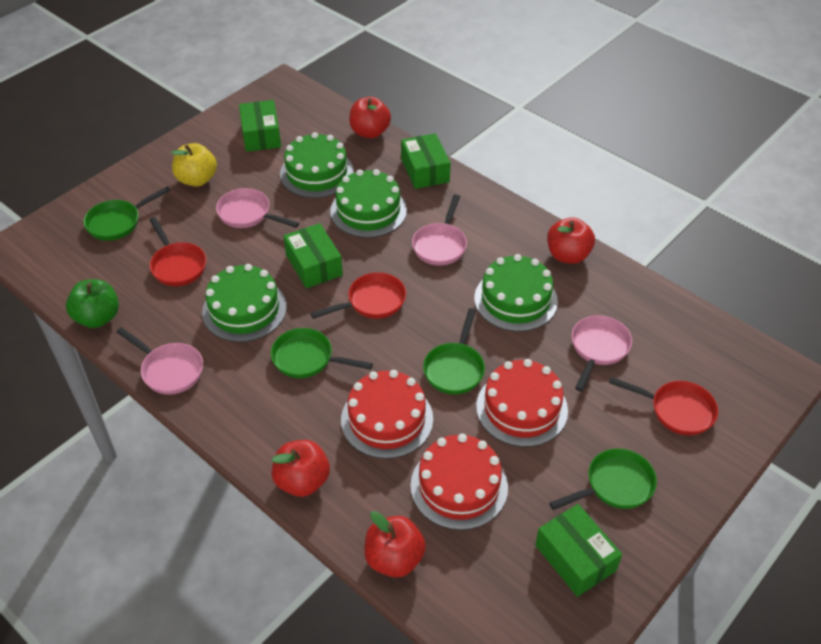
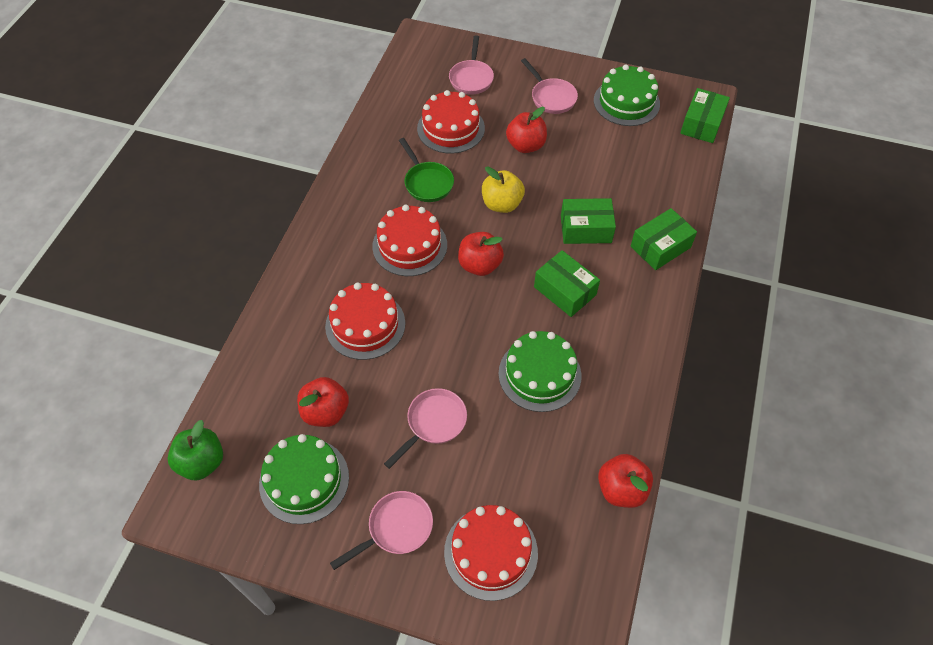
green cake: [202,264,287,342] [280,132,354,198] [330,169,407,238] [474,254,558,332] = 4 -> [259,434,349,524] [498,331,582,412] [594,65,660,126] = 3
green pan: [84,186,171,241] [271,328,373,378] [423,308,485,395] [549,448,657,510] = 4 -> [399,138,454,202] = 1
red cake: [341,370,433,459] [411,434,508,530] [476,359,568,447] = 3 -> [325,282,405,360] [372,205,447,276] [417,90,485,154] [444,505,538,601] = 4
red pan: [149,217,206,286] [310,272,406,319] [609,377,718,436] = 3 -> none = 0

